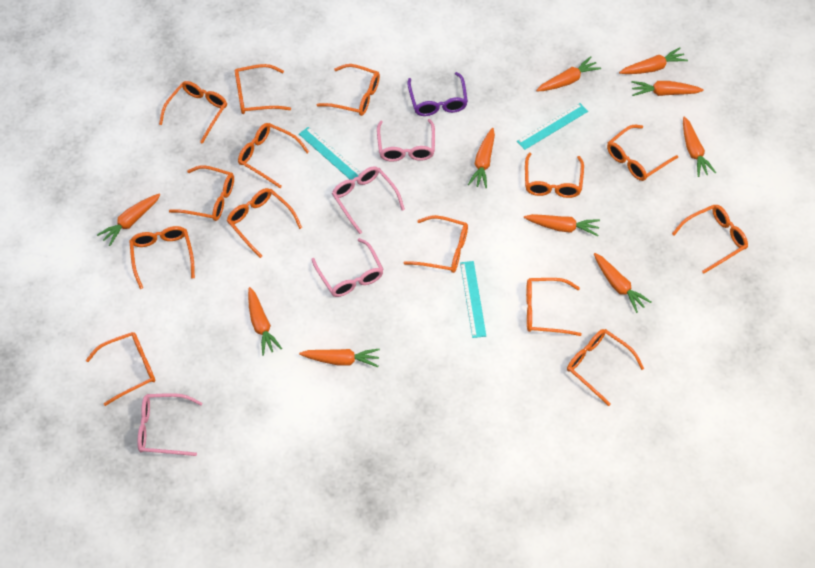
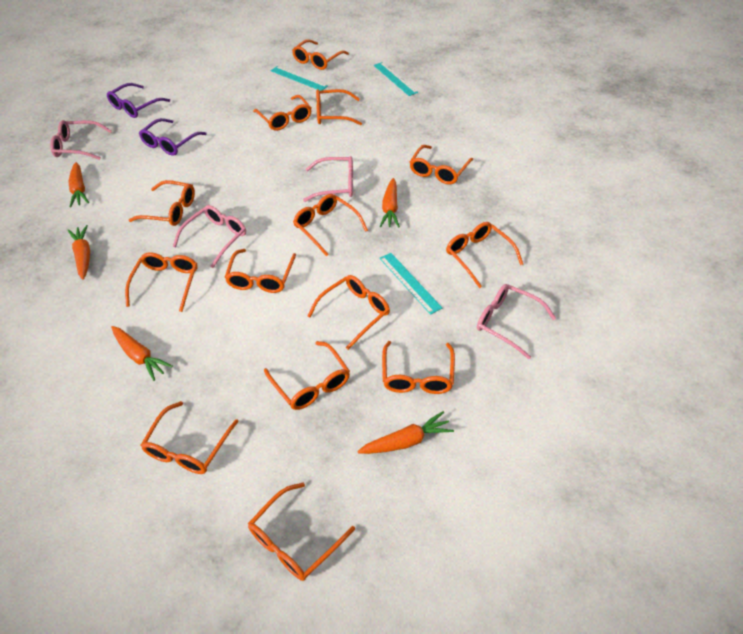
orange carrot: [97,193,161,246] [248,287,282,356] [299,349,380,367] [468,128,495,188] [524,214,600,236] [536,56,601,91] [594,253,652,313] [619,48,688,74] [631,81,704,96] [683,116,716,177] = 10 -> [68,225,90,280] [69,162,89,208] [111,326,173,381] [357,411,454,454] [380,178,400,228] = 5
purple glasses: [407,72,468,116] = 1 -> [107,83,170,118] [139,118,206,156] = 2

